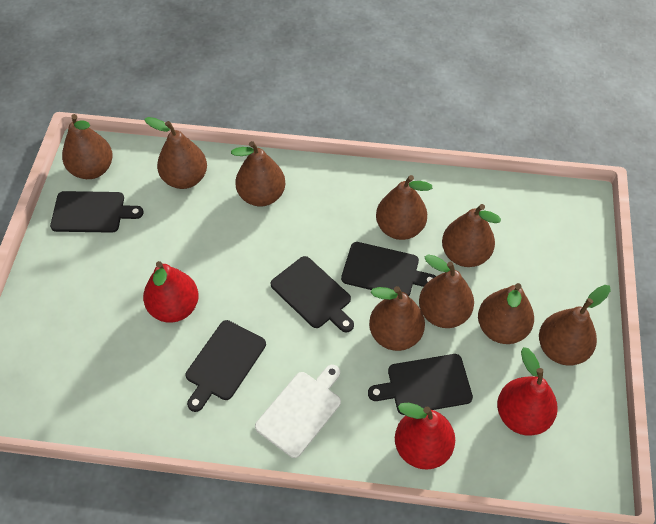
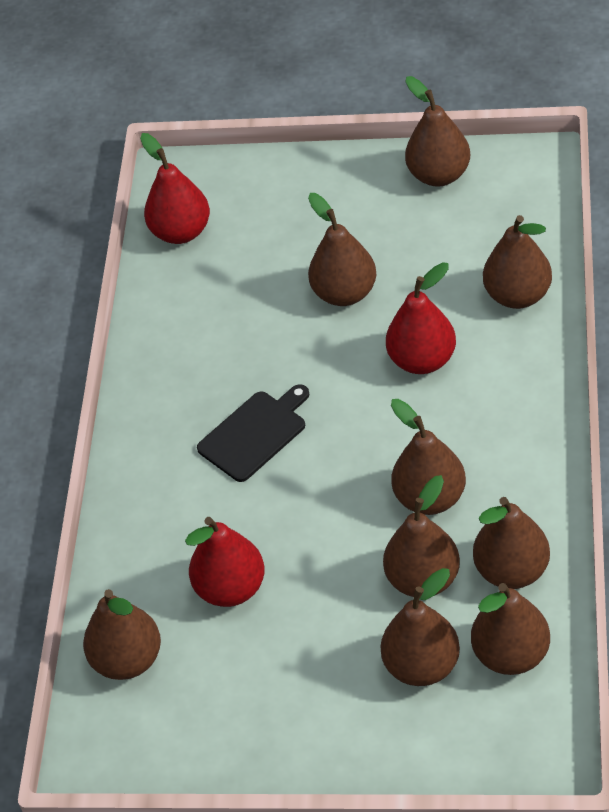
black cutting board: [50,191,144,233] [185,320,266,412] [271,256,354,332] [341,242,436,296] [368,354,473,415] = 5 -> [197,384,309,482] = 1
white cutting board: [255,365,341,458] = 1 -> none = 0

